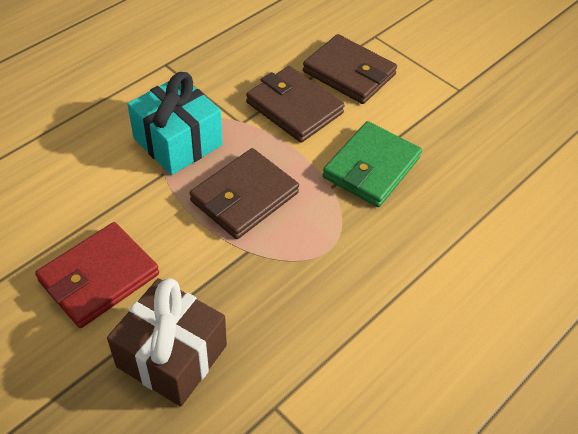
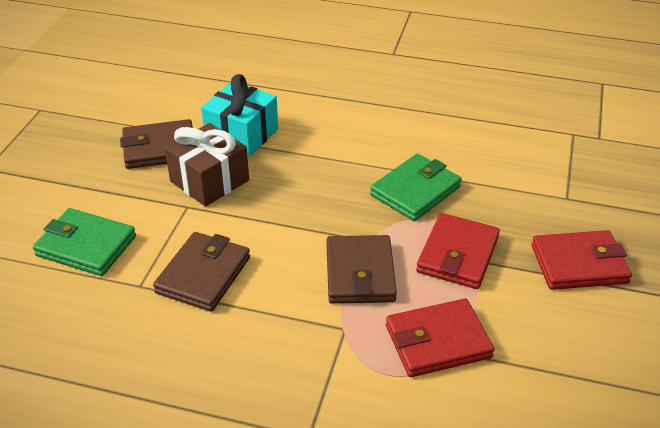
green wallet: [323,121,422,207] = 1 -> [33,208,136,276] [370,154,462,221] = 2
red wallet: [35,222,159,328] = 1 -> [386,298,495,377] [416,213,500,289] [532,230,632,290] = 3

